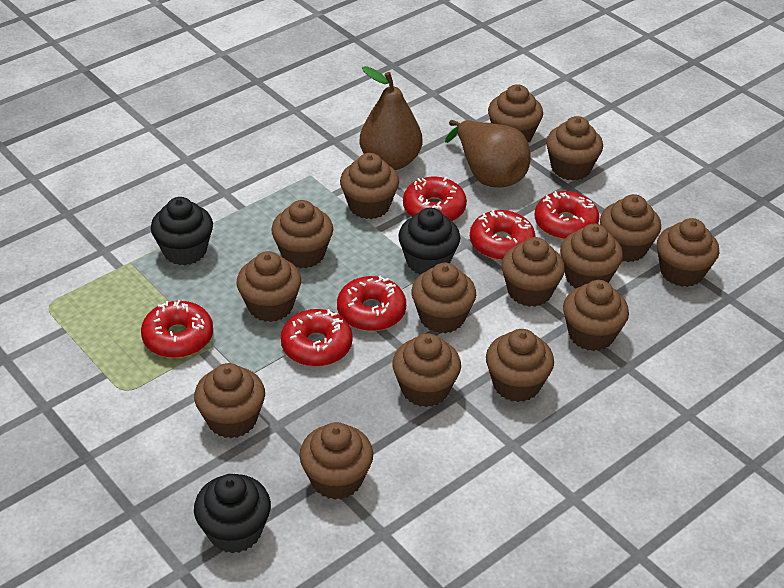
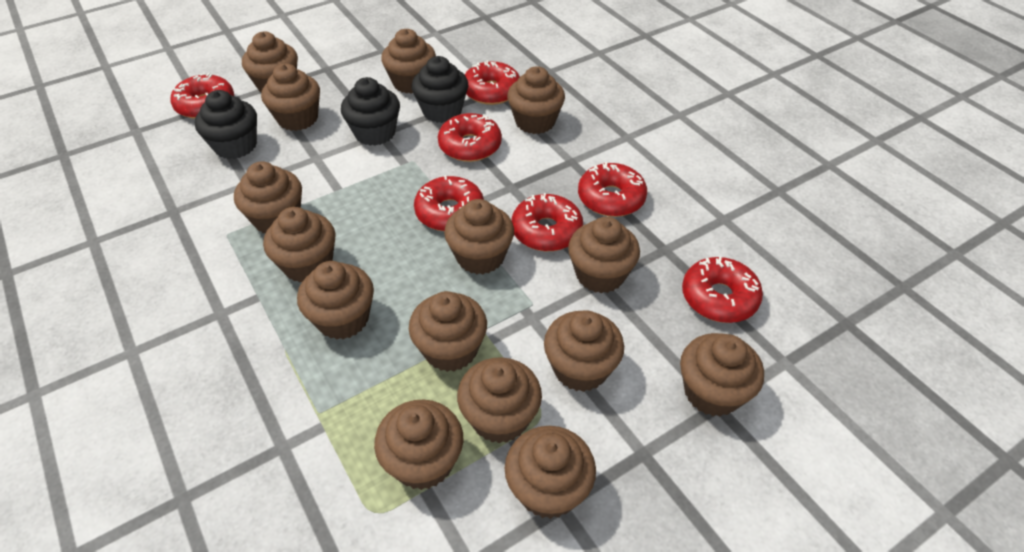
brown pear: [360,66,422,170] [445,120,530,187] = 2 -> none = 0
red donut: [141,300,213,358] [281,309,353,367] [337,275,406,331] [403,177,467,221] [470,210,536,260] [535,191,599,240] = 6 -> [171,73,234,119] [414,175,484,231] [438,113,502,162] [465,60,520,105] [512,193,583,251] [578,162,647,217] [682,256,763,323] = 7

